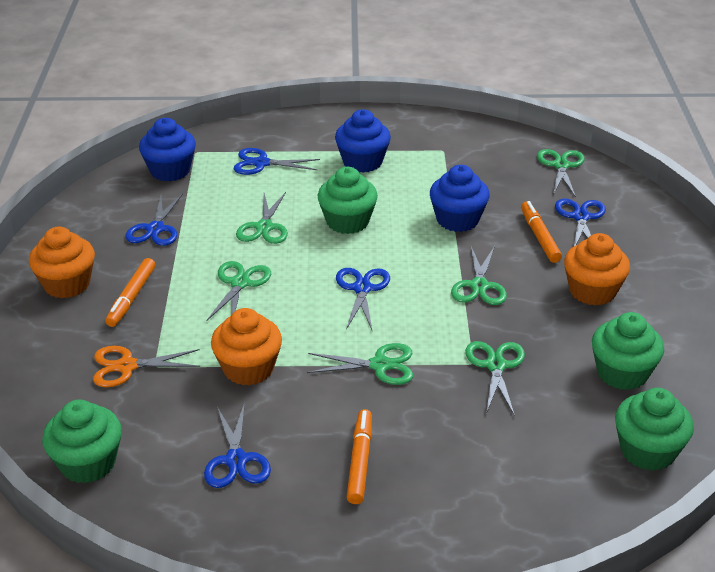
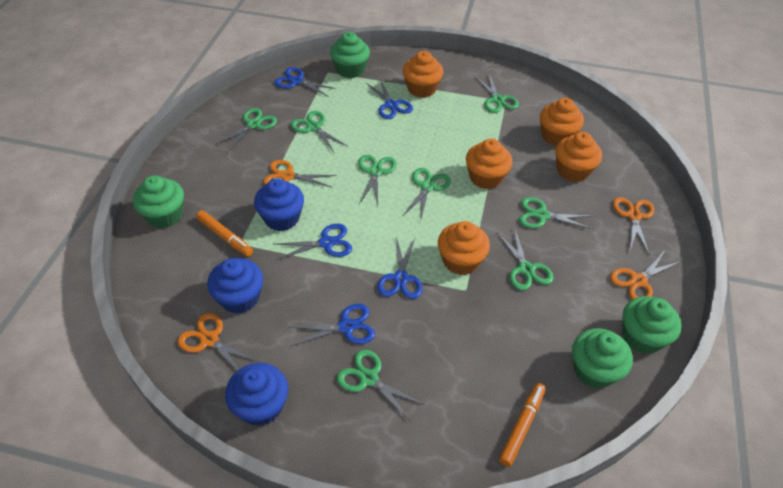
green scissors: [206,261,271,321] [236,192,288,244] [307,343,413,385] [451,246,507,305] [465,341,525,416] [537,149,585,197] = 6 -> [216,108,277,152] [291,111,347,152] [337,350,425,420] [358,155,397,205] [403,168,451,222] [475,74,519,113] [497,227,554,291] [519,197,593,229] = 8
orange cupcake: [29,227,95,298] [211,308,282,386] [564,233,630,306] = 3 -> [403,51,443,98] [438,221,490,275] [466,139,513,189] [540,98,584,146] [556,132,602,182] = 5
orange marker: [105,258,156,327] [347,409,372,504] [521,201,562,263] = 3 -> [196,210,253,256] [499,383,546,467] = 2
orange scissors: [93,346,200,387] = 1 -> [178,313,260,371] [263,160,336,188] [610,251,682,300] [613,197,655,255] = 4

